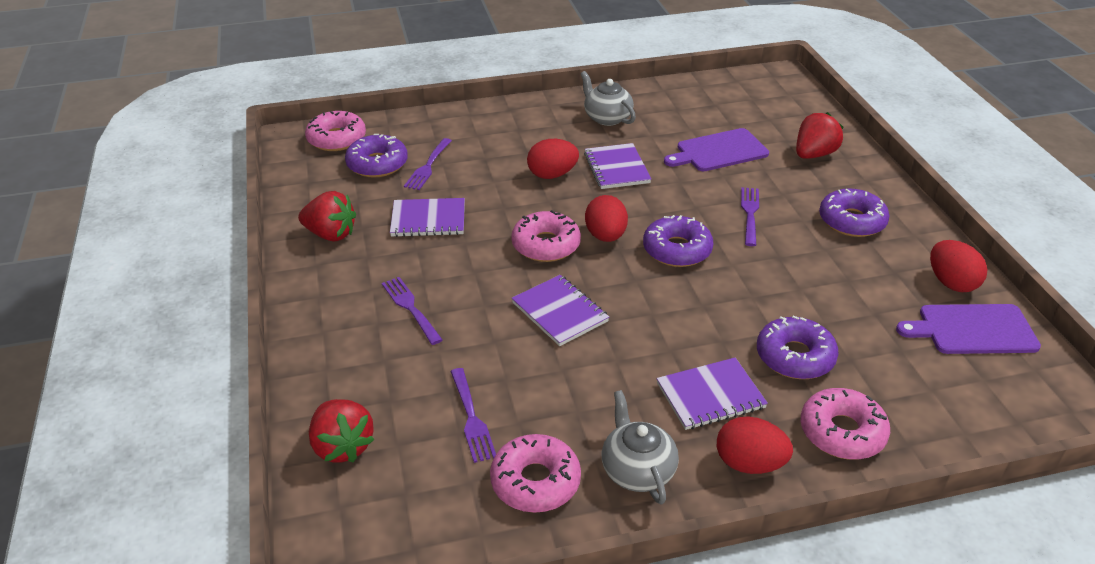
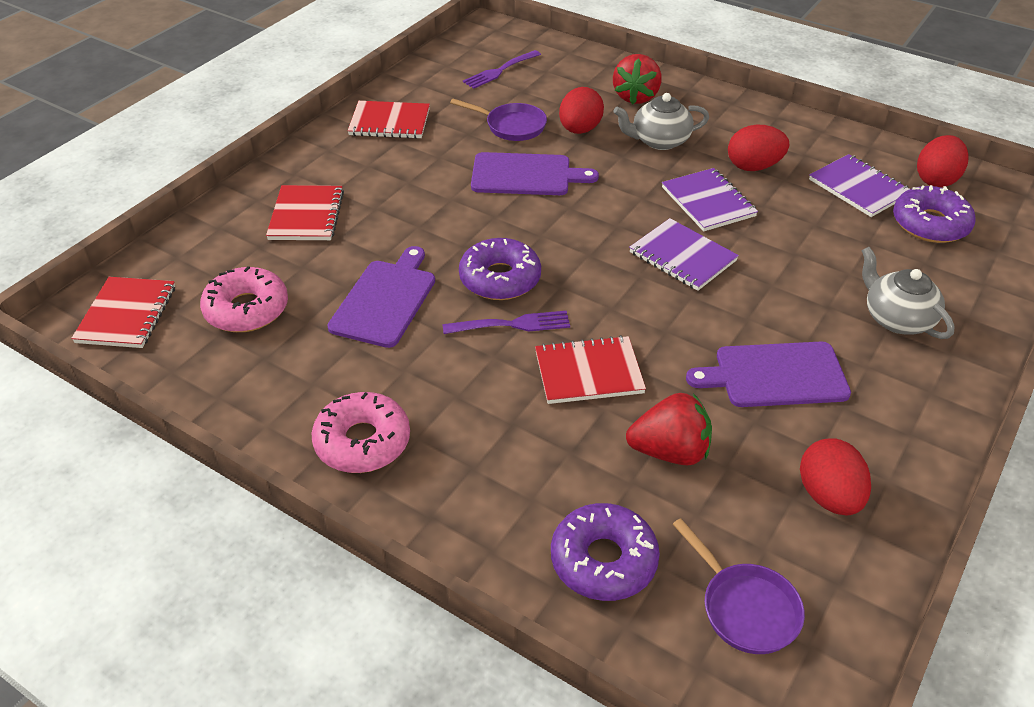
pink donut: [305,111,366,151] [490,434,581,513] [511,210,581,262] [801,388,890,460] = 4 -> [200,266,288,332] [312,392,410,473] = 2
purple cutting board: [664,128,769,171] [896,304,1041,354] = 2 -> [328,246,435,348] [471,152,599,195] [686,342,851,407] = 3
purple donut: [345,134,408,178] [643,215,713,267] [757,315,839,379] [819,188,890,237] = 4 -> [459,238,541,300] [551,503,660,601] [893,185,976,243] = 3
purple fork: [382,277,442,345] [404,138,452,190] [450,368,496,463] [741,187,759,246] = 4 -> [443,311,570,334] [463,50,541,89] = 2
purple notebook: [390,198,465,237] [512,275,609,346] [584,143,651,189] [657,358,768,430] = 4 -> [629,218,739,291] [662,168,758,231] [809,154,909,217] = 3
purple pan: none = 0 -> [450,99,547,141] [673,518,805,654] = 2
red notebook: none = 0 -> [71,277,175,348] [266,185,344,240] [347,101,430,139] [535,335,646,404] = 4
red strawberry: [298,191,356,241] [309,399,375,463] [796,112,843,159] = 3 -> [613,54,662,104] [626,393,712,465] = 2

